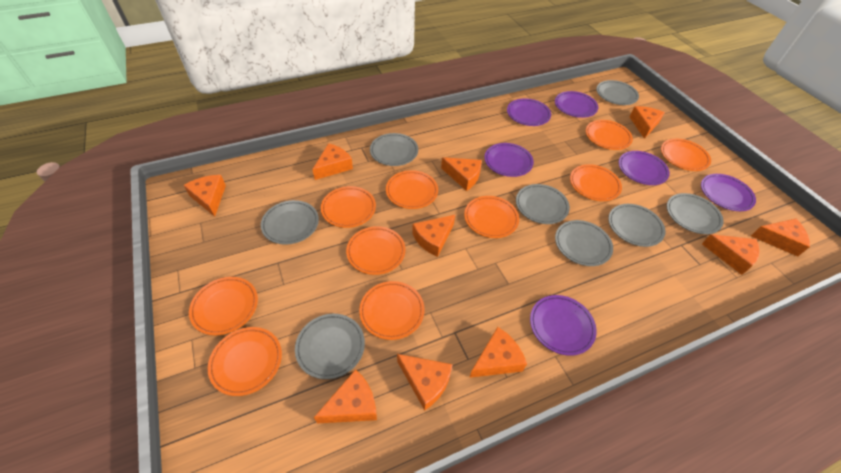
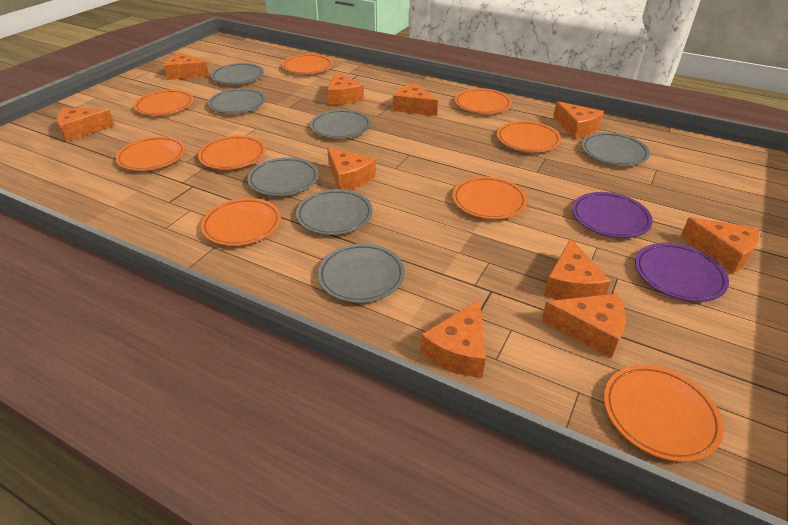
grey plate: [261,200,319,245] [295,314,365,379] [370,133,418,166] [516,184,570,224] [555,220,613,266] [596,80,639,105] [608,204,665,247] [667,193,724,234] = 8 -> [208,88,266,114] [211,63,264,84] [247,157,318,196] [296,189,373,235] [310,110,371,139] [317,244,405,303] [582,132,650,166] = 7
orange plate: [189,277,258,335] [208,327,282,396] [321,186,376,228] [346,226,406,275] [359,281,425,340] [386,170,438,209] [464,196,519,238] [570,164,622,201] [586,120,633,150] [661,139,711,171] = 10 -> [115,136,185,171] [134,90,194,115] [198,135,266,170] [201,198,281,246] [282,54,332,74] [453,177,527,219] [455,88,512,114] [497,121,561,152] [604,365,724,462] = 9
purple plate: [484,143,534,177] [507,98,551,126] [530,295,597,356] [555,91,598,118] [619,151,670,185] [701,174,756,211] = 6 -> [572,192,653,238] [635,243,729,302] = 2

